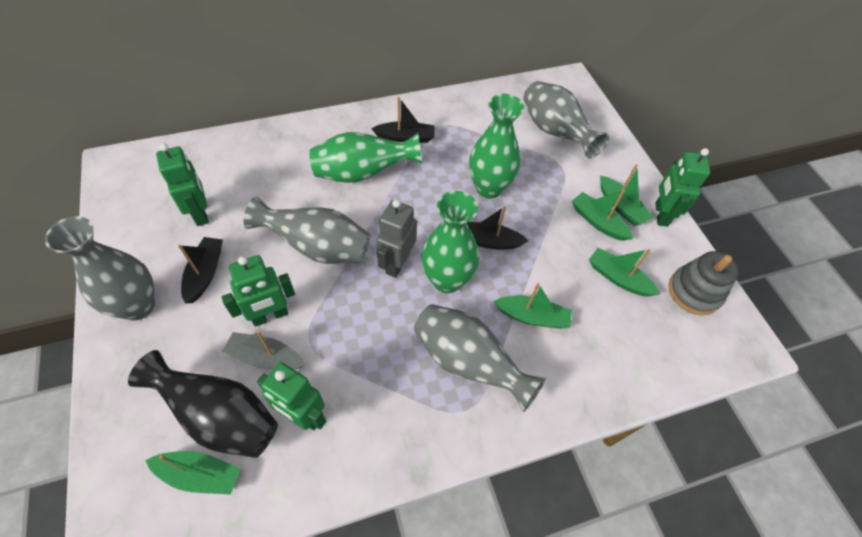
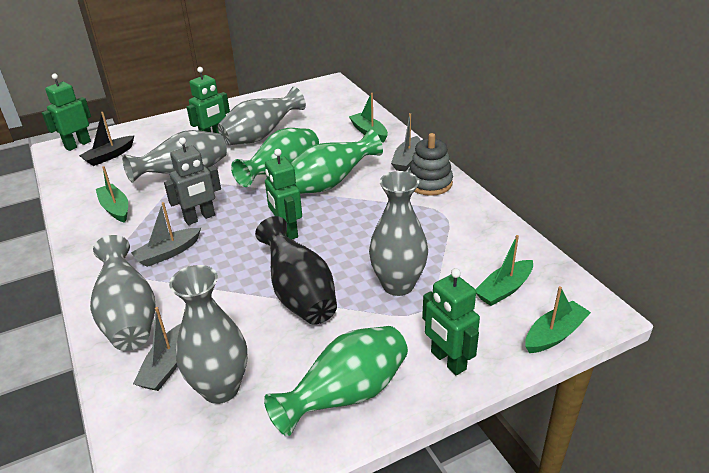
black boat: [178,237,223,303] [371,97,435,143] [467,206,529,249] = 3 -> [79,112,134,166] = 1
green boat: [145,451,241,495] [494,283,572,328] [572,190,633,241] [589,248,660,296] [600,164,653,225] = 5 -> [96,166,128,223] [349,93,388,142] [475,235,533,306] [525,286,591,353] = 4
grey boat: [223,331,305,370] = 1 -> [131,202,201,267] [133,307,181,391] [391,113,421,171] = 3
grey vase: [45,216,155,321] [244,196,370,264] [414,304,546,412] [523,81,609,159] = 4 -> [90,235,156,351] [122,130,227,183] [169,265,248,404] [217,87,306,145] [369,171,428,296] = 5

